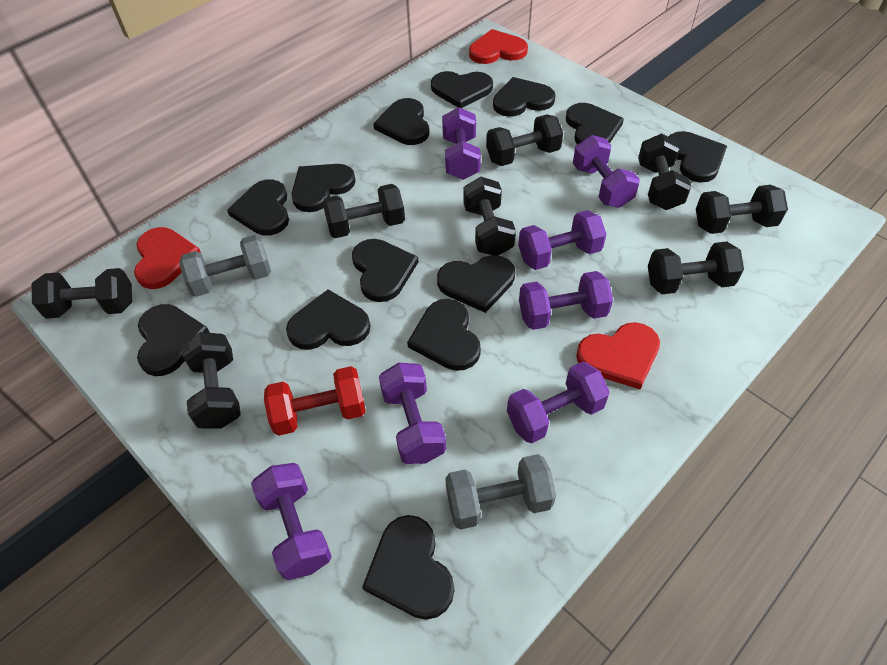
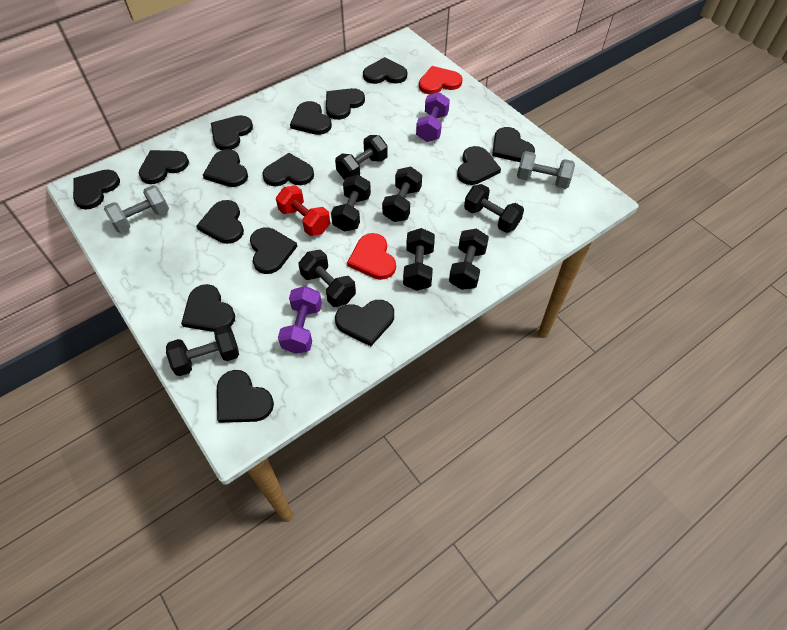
black heart: [137,304,209,376] [227,179,289,235] [286,290,370,350] [292,164,356,212] [352,239,418,302] [362,515,454,620] [373,98,429,145] [407,299,481,371] [431,71,493,108] [437,255,515,313] [493,77,556,117] [566,103,624,145] [669,131,727,183] = 13 -> [73,170,120,210] [139,150,189,184] [181,284,235,332] [196,200,244,244] [203,149,248,187] [211,115,253,150] [217,370,274,423] [250,227,297,274] [262,153,314,186] [290,101,332,135] [326,88,365,120] [335,300,394,346] [363,57,407,84] [457,146,501,185] [492,127,535,162] = 15
purple dumbbell: [251,463,332,580] [379,363,446,464] [442,107,481,180] [507,362,610,443] [518,210,607,270] [519,271,613,330] [573,135,640,208] = 7 -> [278,286,322,354] [416,92,450,142] = 2
red heart: [134,227,201,289] [469,29,528,64] [576,322,660,389] = 3 -> [347,233,396,280] [419,66,463,94] = 2

